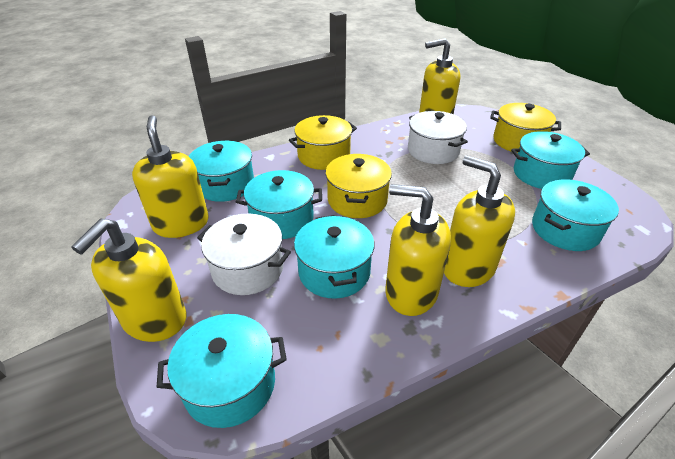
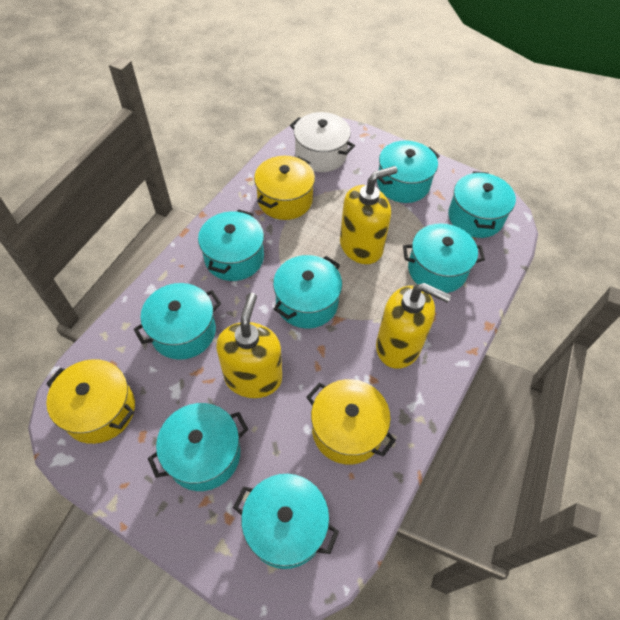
turquoise pot: [157,314,287,428] [189,141,254,202] [236,170,322,239] [294,215,375,299] [511,131,590,189] [532,179,619,251] = 6 -> [134,283,221,360] [148,403,249,491] [198,209,264,281] [233,474,339,569] [273,255,342,328] [377,140,440,203] [403,223,485,293] [448,171,516,238] = 8
white pot: [197,214,291,295] [408,111,468,164] = 2 -> [290,112,355,172] = 1
yellow soap dispenser: [71,218,186,342] [132,115,209,238] [385,184,451,316] [419,38,460,114] [444,156,515,287] = 5 -> [216,293,282,398] [340,166,398,264] [376,283,451,369] = 3

